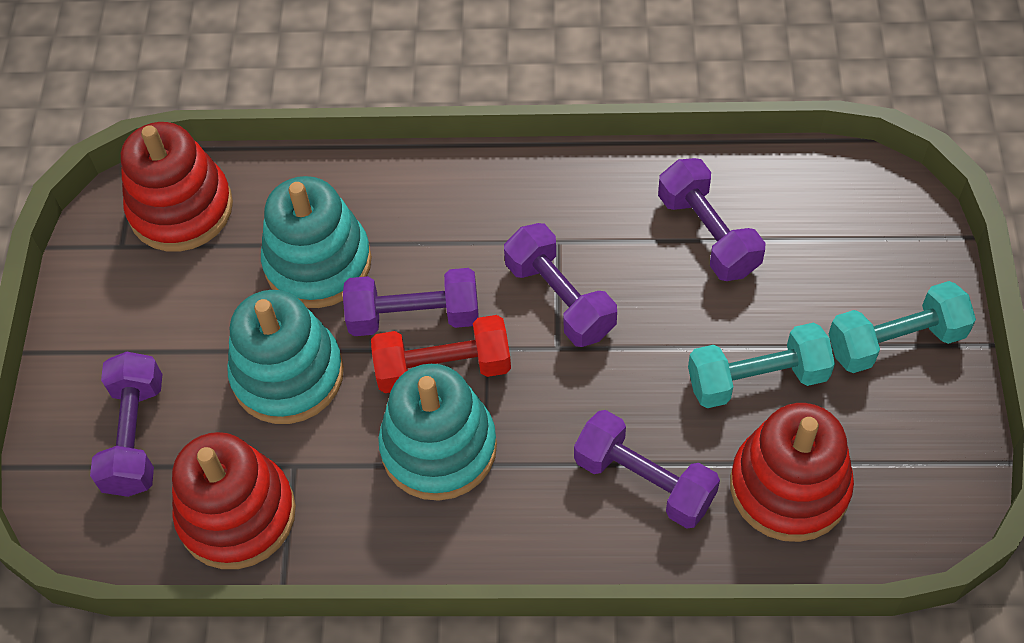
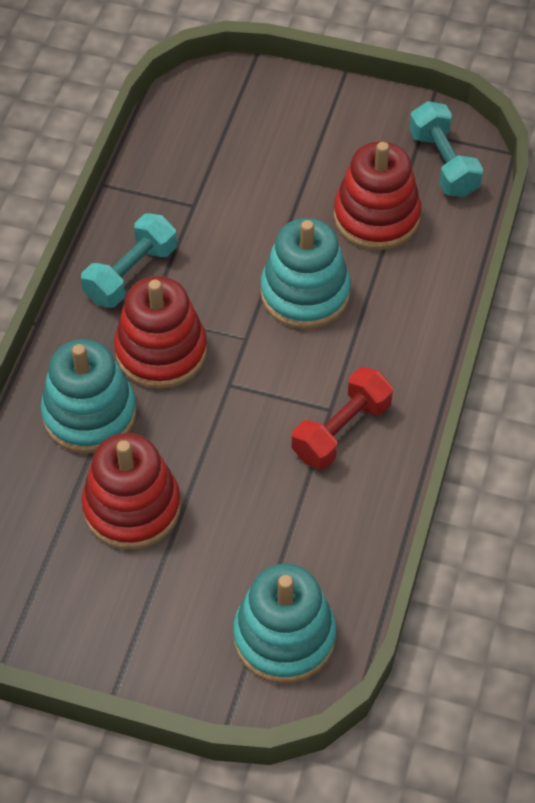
purple dumbbell: [90,352,162,497] [343,268,479,336] [504,223,617,347] [574,410,720,529] [658,158,765,281] = 5 -> none = 0

